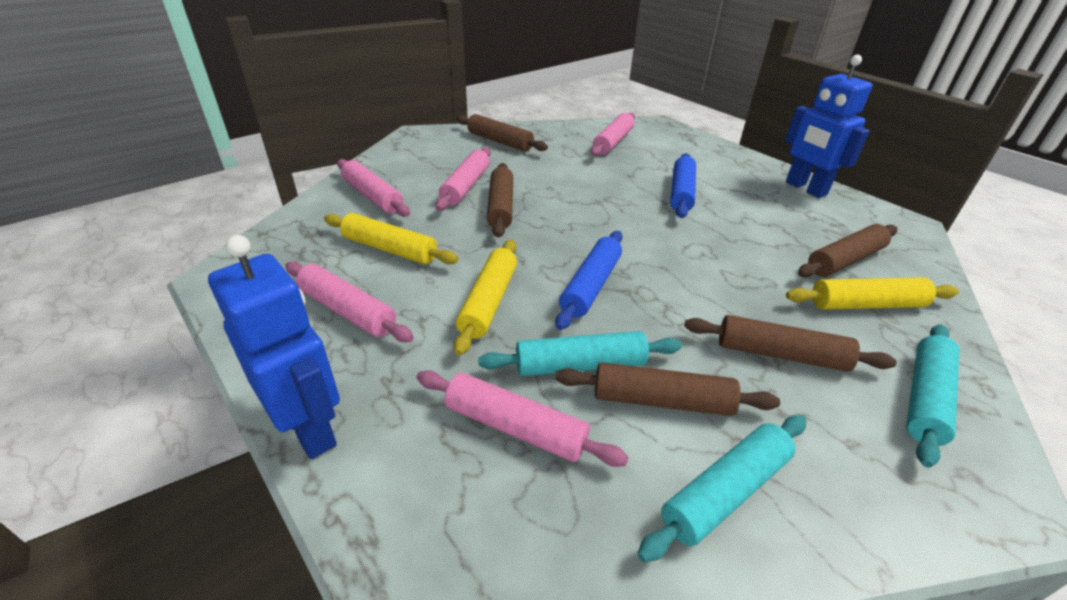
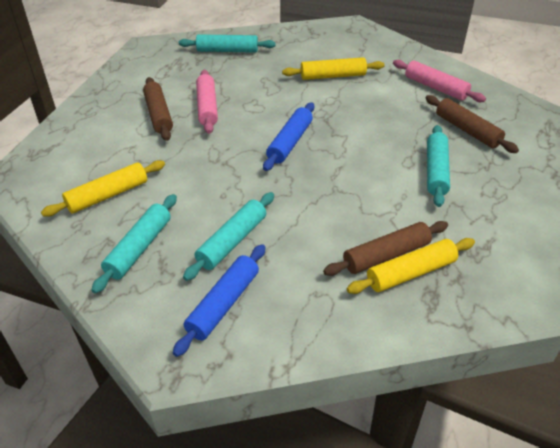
blue robot: [208,235,340,459] [785,54,872,198] = 2 -> none = 0
brown rolling pin: [456,114,548,151] [487,163,513,238] [555,362,780,416] [684,315,897,372] [798,224,897,278] = 5 -> [143,77,173,141] [323,221,448,276] [426,95,519,153] = 3
pink rolling pin: [285,261,414,342] [337,159,410,217] [417,370,629,467] [436,147,491,211] [591,112,635,156] = 5 -> [196,70,218,134] [393,60,486,102] = 2
turquoise rolling pin: [478,331,682,376] [637,415,806,562] [907,324,960,467] = 3 -> [91,194,177,294] [179,34,276,53] [183,192,274,281] [427,125,450,207] = 4

